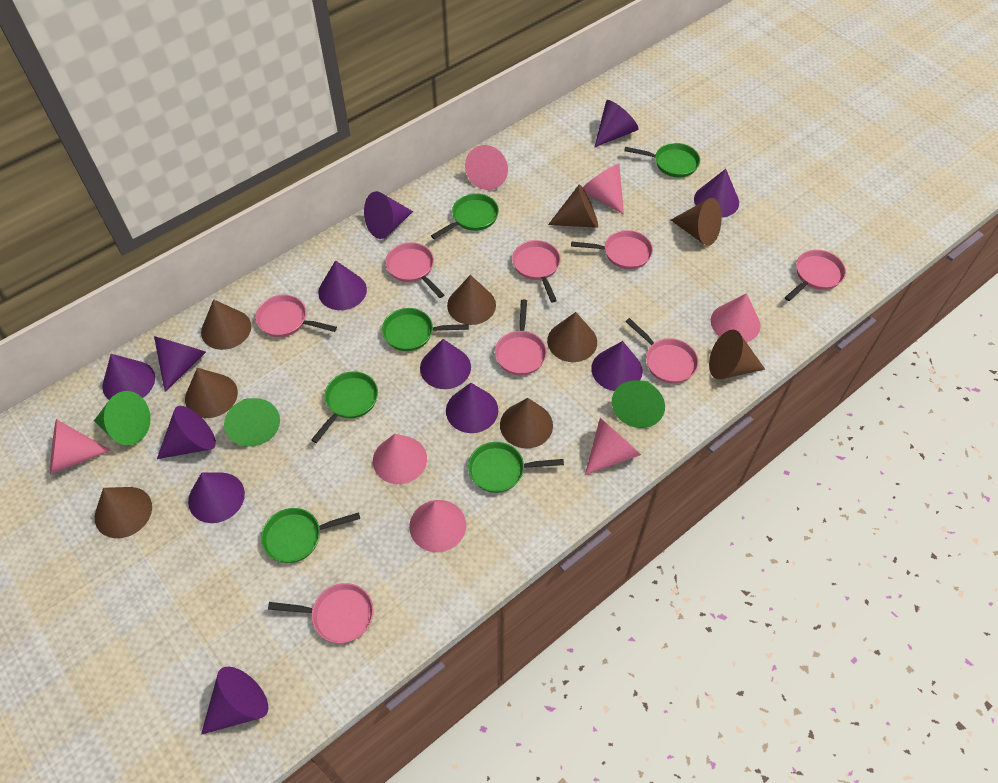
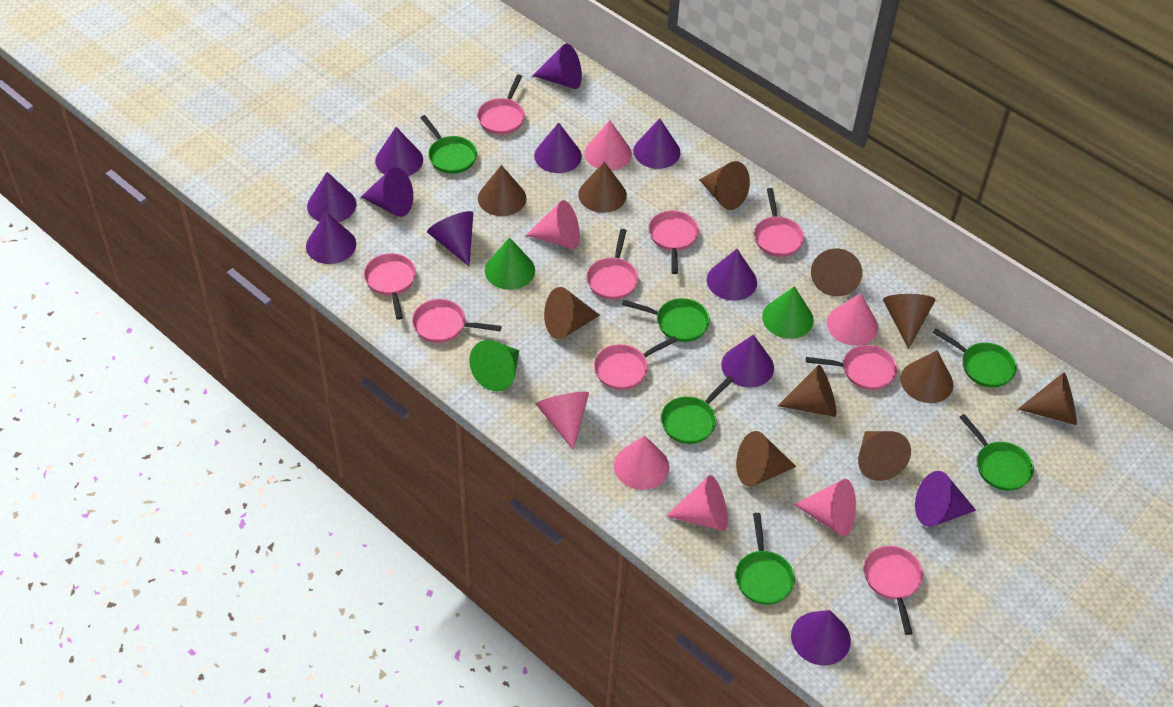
brown cone: [95,487,152,538] [185,368,238,418] [201,299,251,350] [447,275,496,325] [500,398,553,448] [547,312,597,362] [548,184,598,228] [671,198,722,246] [709,330,765,379] = 9 -> [478,165,527,216] [544,287,600,339] [578,162,627,213] [699,161,750,210] [736,431,796,487] [778,365,836,417] [811,249,862,296] [858,431,911,481] [883,294,936,349] [900,350,953,403] [1018,372,1077,425] = 11
pink pan: [255,295,337,337] [268,583,374,643] [385,242,444,298] [495,299,547,375] [512,240,561,302] [571,230,653,269] [625,318,699,384] [785,250,846,301] = 8 -> [364,253,416,320] [412,299,502,343] [477,74,525,135] [587,229,638,300] [594,336,678,390] [649,211,699,274] [754,188,805,257] [806,345,897,390] [864,546,923,635] = 9

